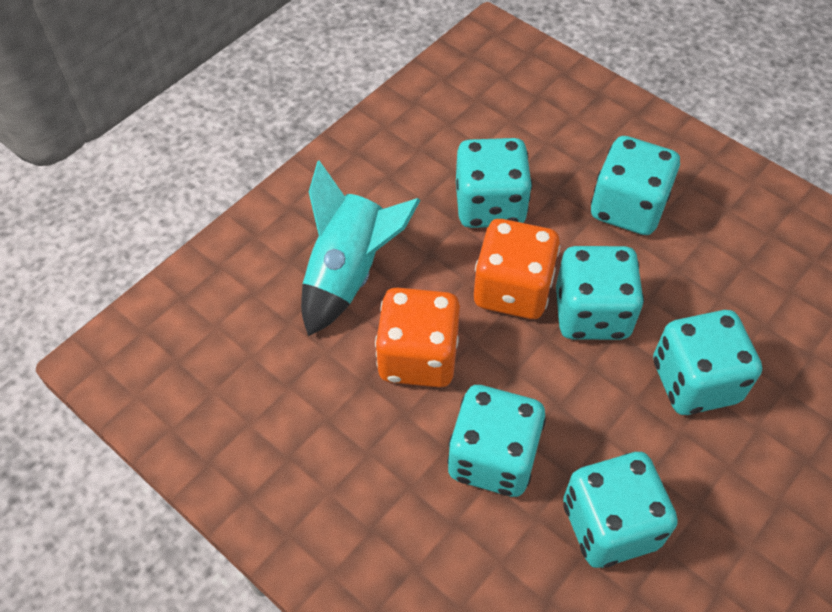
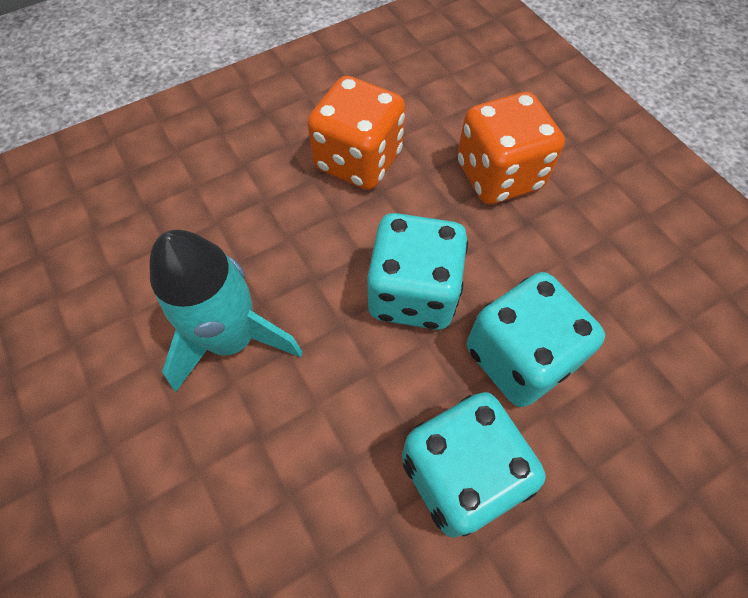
turquoise dice: [447,385,546,497] [456,138,532,228] [556,246,644,340] [563,452,678,568] [591,136,680,235] [653,310,762,415] = 6 -> [367,213,468,330] [402,392,546,538] [467,272,605,407] = 3

